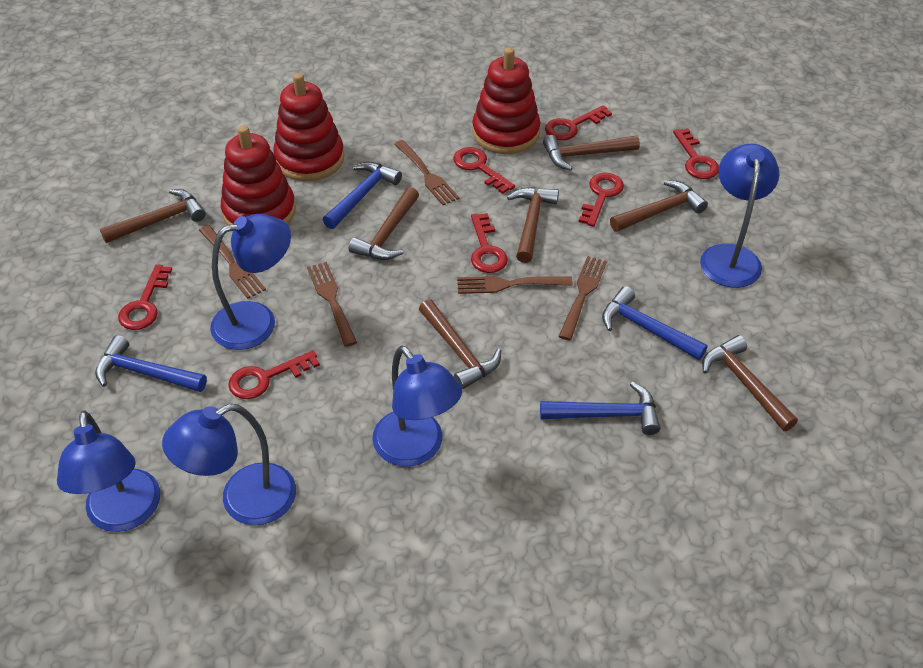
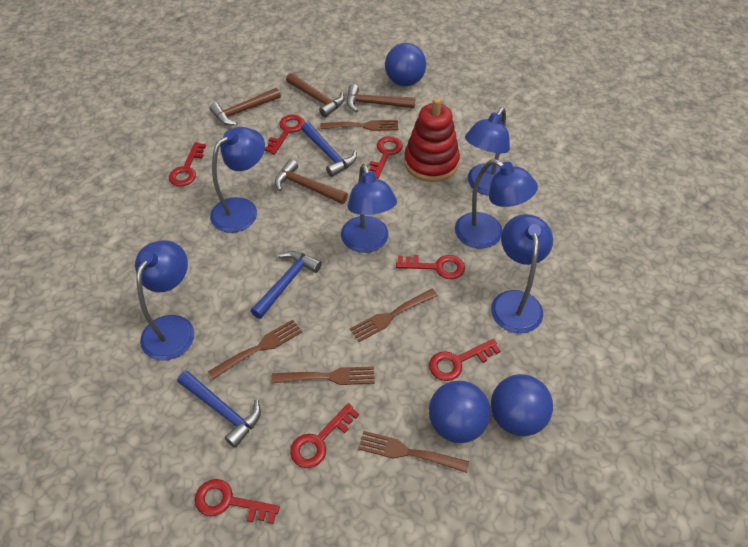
blue ball: none = 0 -> [385,43,426,86] [429,381,491,443] [491,374,553,436] = 3
blue hammer: [95,335,207,392] [323,162,402,229] [540,382,660,435] [602,286,708,360] = 4 -> [177,370,261,448] [251,251,322,319] [301,122,357,177] = 3
blue lamp: [57,410,160,532] [162,404,296,525] [210,214,291,350] [372,346,462,467] [700,144,779,288] = 5 -> [135,240,194,361] [210,127,265,233] [341,164,397,253] [455,159,538,248] [465,108,510,196] [491,214,553,334] = 6
brown hammer: [100,189,206,243] [349,187,419,260] [419,299,501,389] [507,187,559,263] [543,135,640,171] [610,180,708,232] [702,335,798,431] = 7 -> [210,88,281,125] [275,159,348,204] [286,73,345,117] [346,84,415,112] = 4
red stacking toy: [221,125,296,226] [273,73,344,181] [472,47,540,154] = 3 -> [404,97,460,182] = 1

